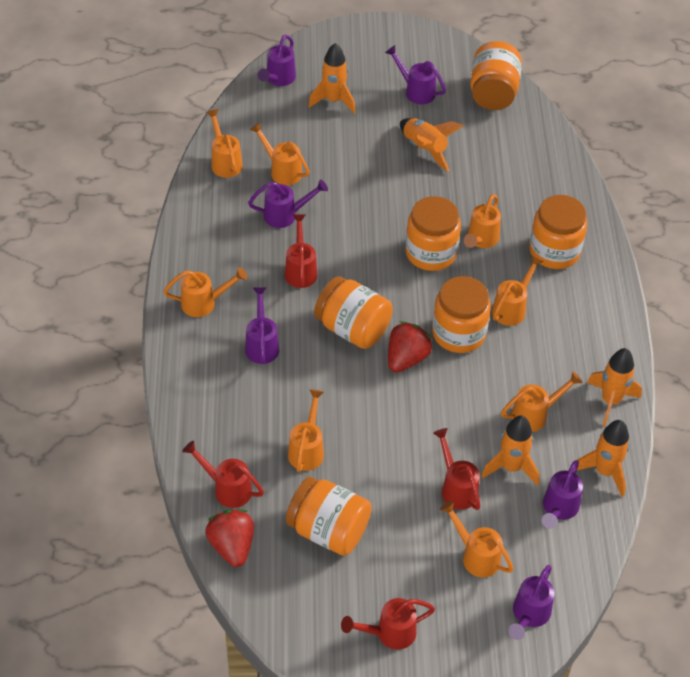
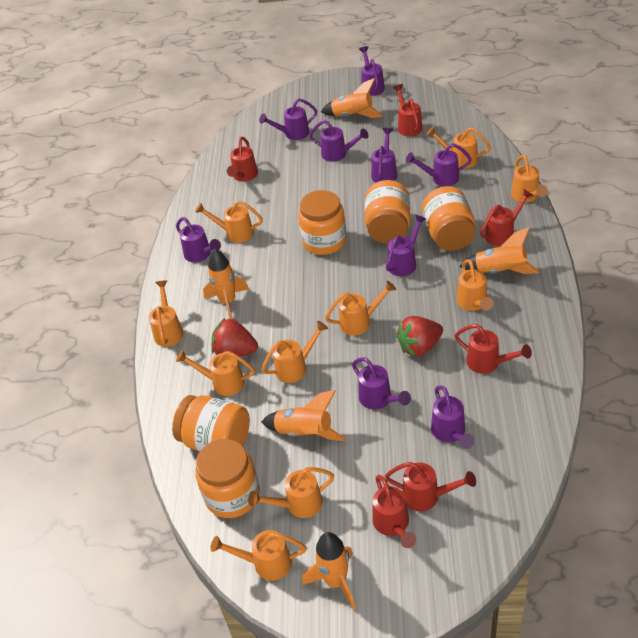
orange jar: [286,477,372,556] [314,276,393,349] [405,196,461,271] [432,276,491,353] [470,41,522,110] [529,195,587,269] = 6 -> [172,395,250,451] [195,439,260,518] [298,190,346,255] [365,180,410,244] [422,186,476,251] = 5
orange watering can: [163,267,247,317] [206,109,243,178] [250,122,310,185] [288,389,324,472] [440,500,514,577] [464,194,501,248] [492,255,544,326] [501,371,583,432] = 8 -> [149,280,183,347] [176,350,255,396] [195,201,263,243] [210,530,306,581] [248,467,334,518] [261,321,328,383] [325,281,396,336] [426,126,491,169] [457,259,493,311] [511,155,548,203] = 10
purple watering can: [245,287,279,364] [248,179,328,228] [258,35,296,86] [385,45,446,104] [508,565,554,640] [542,460,583,529] = 6 -> [176,217,221,262] [259,98,317,140] [309,120,369,162] [352,357,411,409] [359,46,385,96] [371,128,397,183] [386,215,426,276] [406,143,472,186] [431,385,474,449] = 9
red watering can: [182,441,264,508] [285,214,317,288] [341,598,435,650] [433,428,481,510] = 4 -> [227,137,258,182] [373,475,416,548] [385,462,476,511] [393,84,422,136] [455,324,532,374] [480,189,533,246] = 6

